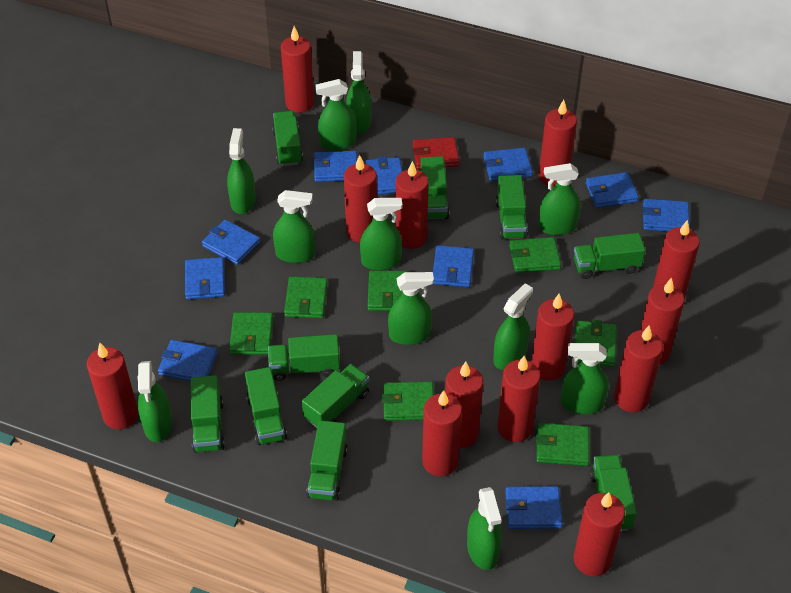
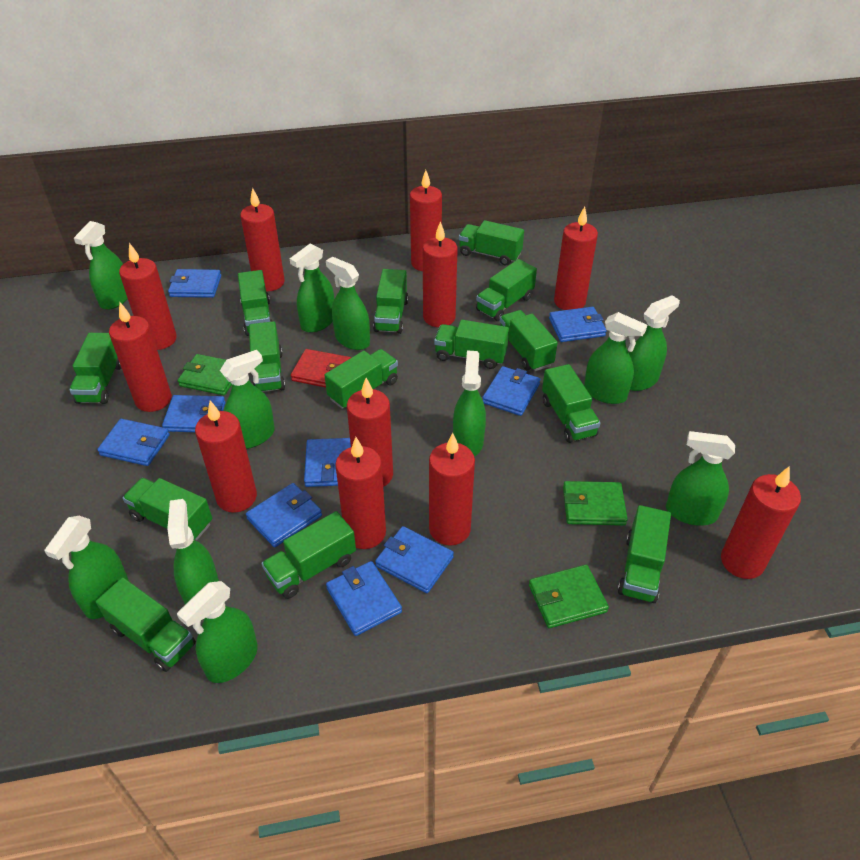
blue wallet: [158,340,218,381] [185,257,225,299] [202,220,260,265] [313,151,357,182] [365,156,402,195] [433,245,474,287] [483,148,533,181] [505,486,563,529] [586,172,639,208] [643,199,690,232] = 10 -> [97,419,170,466] [162,395,225,432] [168,269,221,298] [246,483,322,547] [304,438,351,487] [326,561,402,636] [375,526,454,593] [482,366,540,416] [549,307,607,342] = 9
green truck: [191,375,225,453] [245,367,287,445] [268,334,340,381] [272,111,303,166] [302,364,369,428] [306,420,348,501] [421,156,449,219] [495,175,528,239] [574,233,645,279] [589,455,637,531] = 10 -> [69,333,121,404] [96,577,196,672] [123,478,212,540] [238,270,273,336] [249,321,285,392] [261,511,356,599] [324,349,398,409] [373,269,408,334] [434,320,509,369] [459,220,524,266] [476,259,537,321] [500,310,558,371] [542,364,600,443] [618,505,671,603] = 14
green wallet: [229,312,273,355] [284,276,328,318] [368,270,407,311] [382,382,434,421] [509,237,561,273] [536,423,590,466] [575,320,617,367] = 7 -> [178,354,232,395] [529,565,609,628] [563,481,628,526] = 3
red candle: [87,343,138,429] [281,26,314,113] [344,155,377,243] [396,161,429,249] [422,390,462,477] [445,362,483,448] [497,356,541,442] [531,294,574,381] [539,100,577,187] [574,492,625,576] [614,326,663,412] [640,278,684,365] [653,220,700,299] = 13 -> [109,303,172,412] [119,243,177,350] [195,401,257,513] [240,188,285,291] [335,437,386,549] [347,378,393,487] [410,170,442,271] [423,221,458,327] [429,433,475,546] [554,206,598,310] [721,466,801,579] = 11

